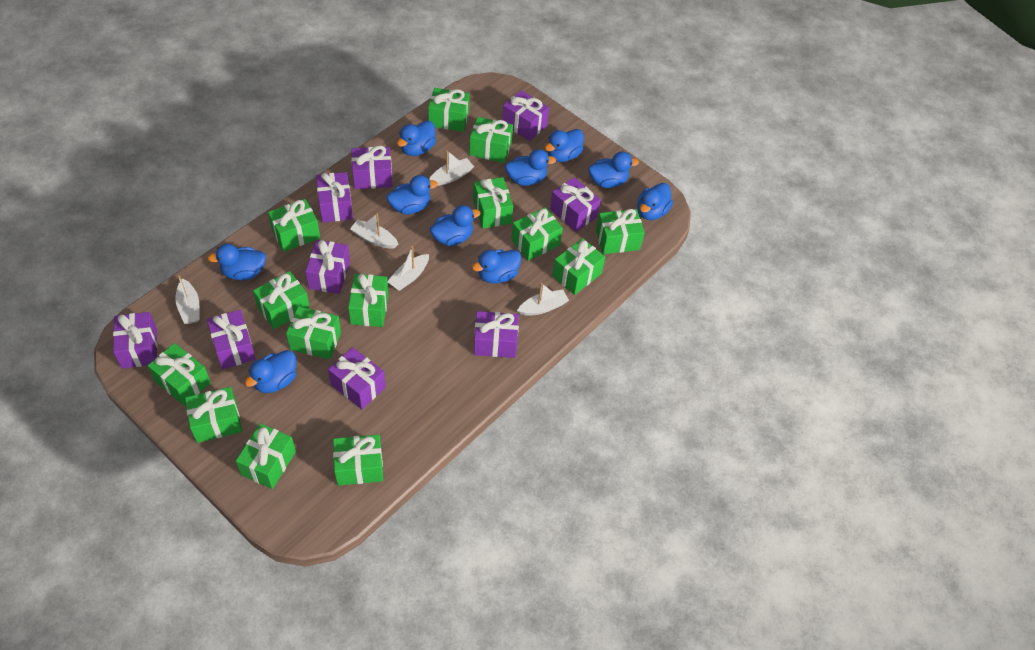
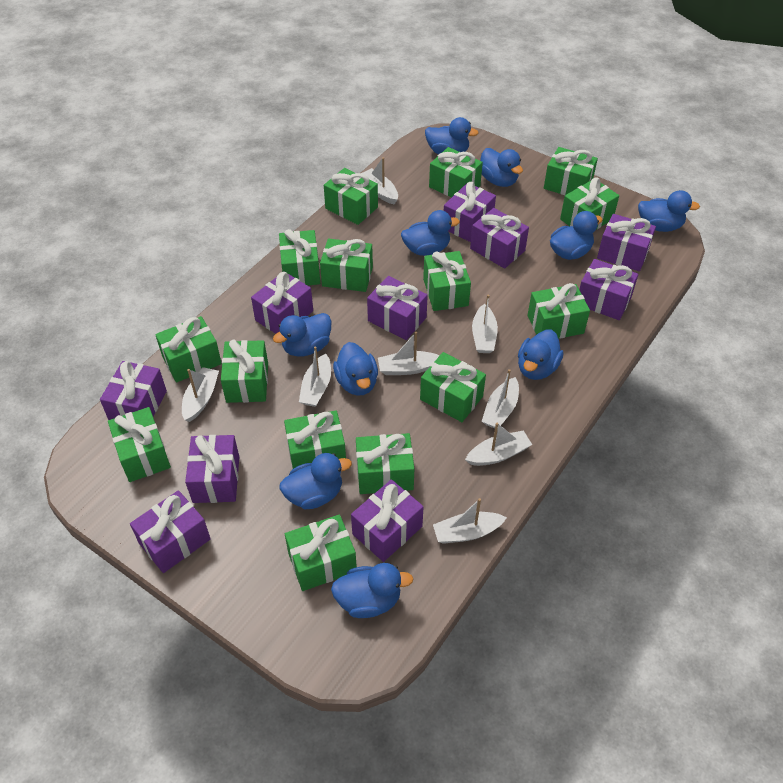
green gift: [148,343,211,406] [185,387,242,443] [236,423,296,489] [253,271,310,329] [268,199,320,252] [286,306,341,359] [333,434,383,486] [348,274,389,327] [428,88,470,132] [469,117,513,163] [473,177,513,228] [511,207,563,261] [552,238,605,295] [596,209,645,254] = 14 -> [108,407,171,482] [155,316,222,383] [221,340,268,403] [279,229,320,286] [284,411,346,469] [285,515,357,591] [320,238,373,292] [324,168,378,225] [356,433,414,494] [420,352,486,422] [423,251,471,311] [429,147,483,197] [528,283,590,339] [544,147,598,195] [560,177,619,230] = 15
purple gift: [113,312,158,369] [207,310,256,369] [305,240,350,294] [316,172,353,223] [328,347,386,409] [351,145,392,189] [474,311,519,358] [502,90,549,141] [550,177,601,232] = 9 -> [100,361,167,420] [130,490,211,573] [185,435,239,503] [251,271,313,334] [351,479,424,562] [367,276,428,340] [444,182,496,242] [470,208,529,269] [579,259,638,320] [597,214,656,271] = 10
white boat: [175,275,199,324] [350,213,399,249] [388,246,429,291] [429,150,474,186] [517,283,569,316] = 5 -> [182,367,219,422] [299,346,331,407] [361,157,398,204] [378,332,440,375] [433,498,507,544] [465,422,532,466] [472,294,498,353] [481,369,519,428] = 8

